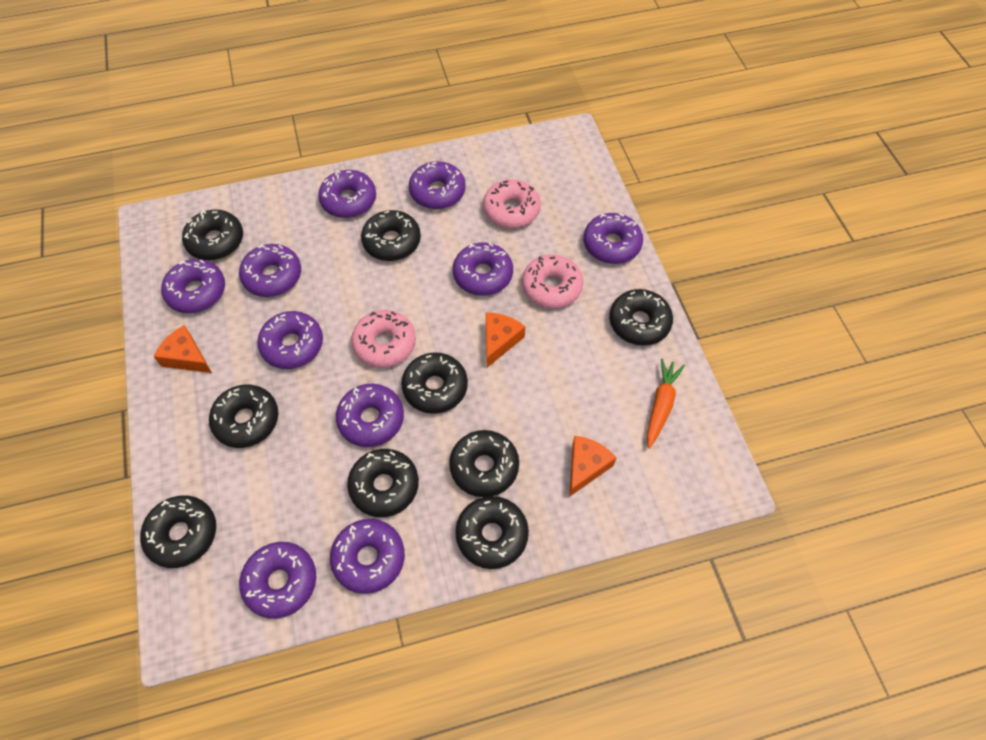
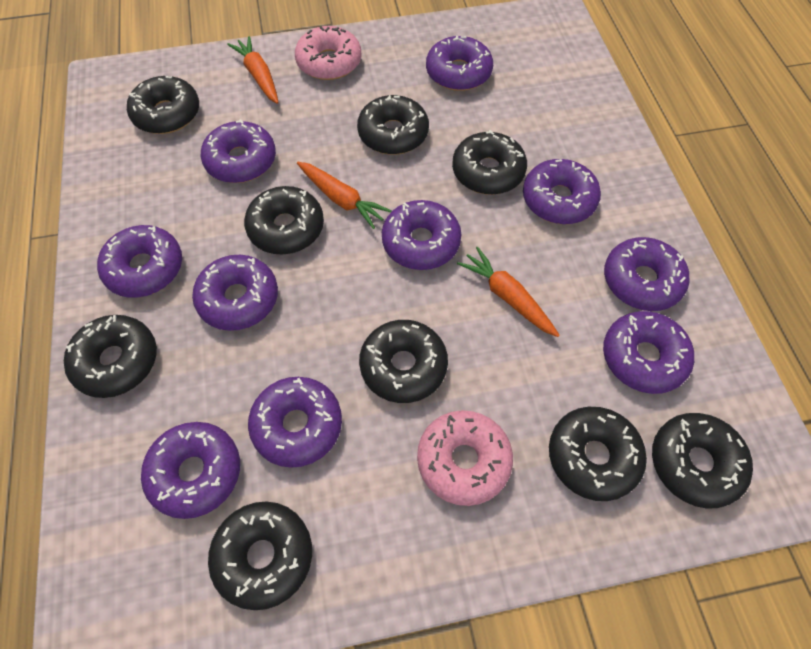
orange carrot: [647,359,685,448] = 1 -> [227,36,279,104] [297,162,392,229] [457,247,560,337] = 3
orange cheese: [154,325,212,373] [486,313,525,367] [569,436,617,497] = 3 -> none = 0
pink donut: [351,310,416,368] [483,179,541,228] [522,255,583,308] = 3 -> [295,26,362,80] [417,410,513,506] = 2

